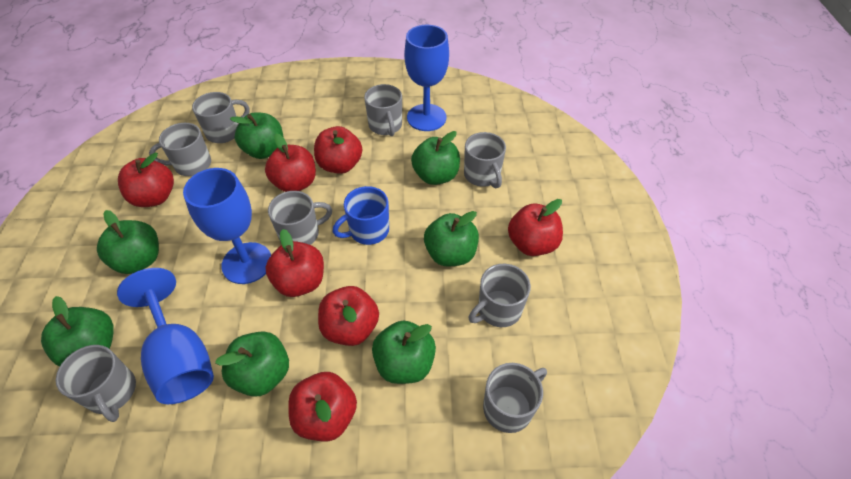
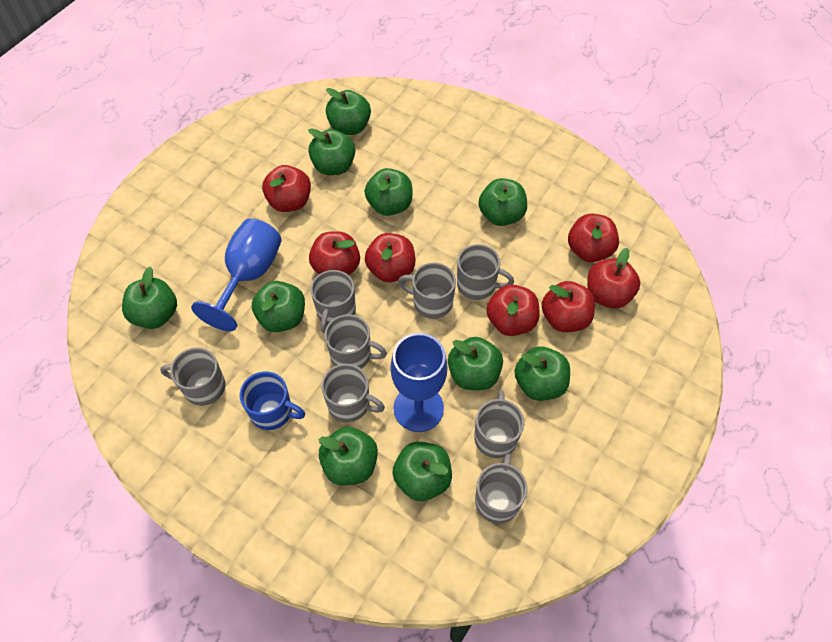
blue goblet: [117,268,214,404] [183,168,271,284] [404,25,449,131] = 3 -> [191,218,282,331] [390,333,448,432] = 2
green apple: [41,296,114,366] [97,210,159,274] [215,331,289,397] [230,113,283,159] [372,321,436,384] [411,131,460,185] [424,211,479,266] = 7 -> [122,267,177,329] [252,281,305,332] [308,128,355,175] [318,427,378,485] [326,88,371,135] [365,168,413,216] [392,442,452,501] [448,337,503,390] [479,178,527,226] [514,346,570,401] = 10

